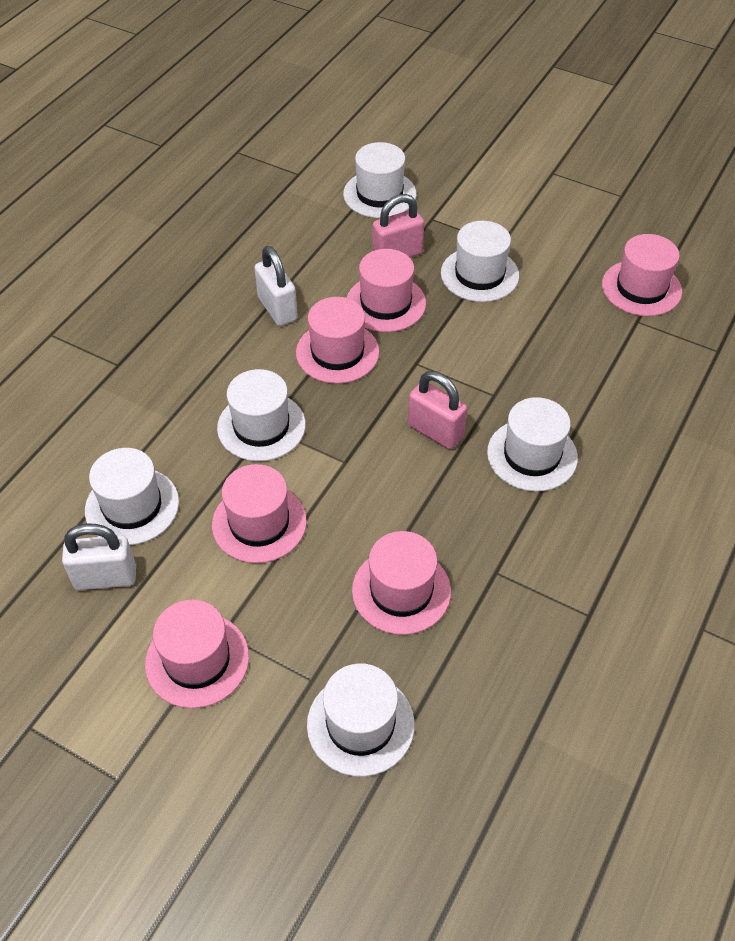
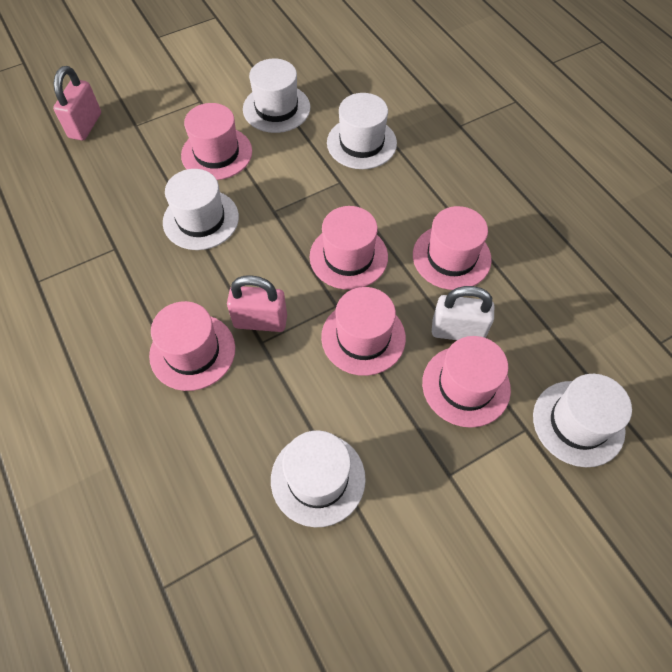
white hat: [85,448,179,545] [217,369,306,461] [307,663,415,777] [343,142,416,218] [441,221,519,302] [487,397,578,492] = 6 -> [163,169,239,250] [243,58,310,133] [271,430,366,527] [327,93,397,169] [533,374,632,467] = 5
white padlock: [62,523,136,590] [254,246,298,326] = 2 -> [432,286,494,340] = 1

